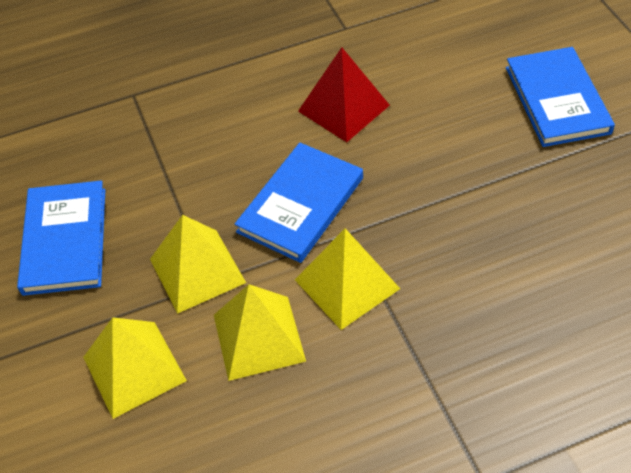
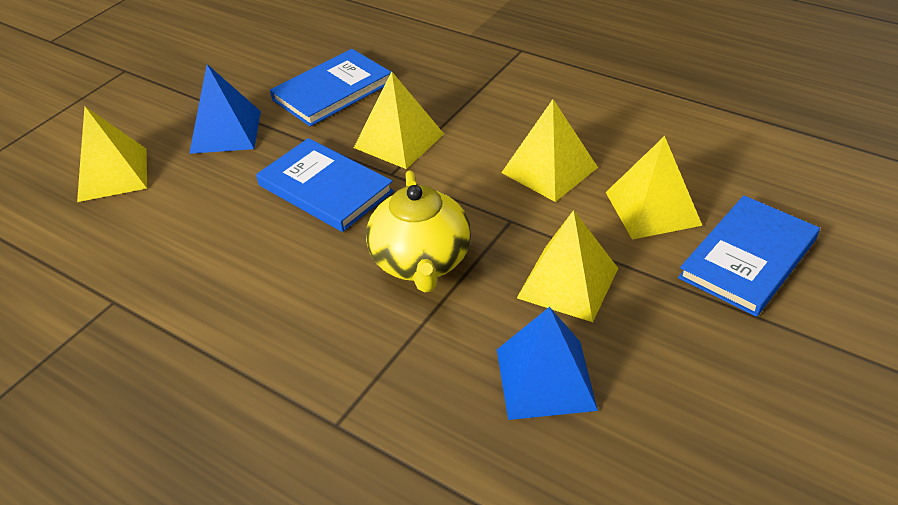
blue pyramid: none = 0 -> [189,64,261,154] [497,307,598,420] = 2
red pyramid: [298,47,390,142] = 1 -> none = 0
yellow pyramid: [83,317,187,419] [150,215,246,314] [214,284,306,381] [295,228,400,330] = 4 -> [77,106,147,202] [354,72,444,169] [501,99,598,202] [517,210,618,322] [606,136,702,240] = 5
yellow teapot: none = 0 -> [366,170,471,293] = 1

